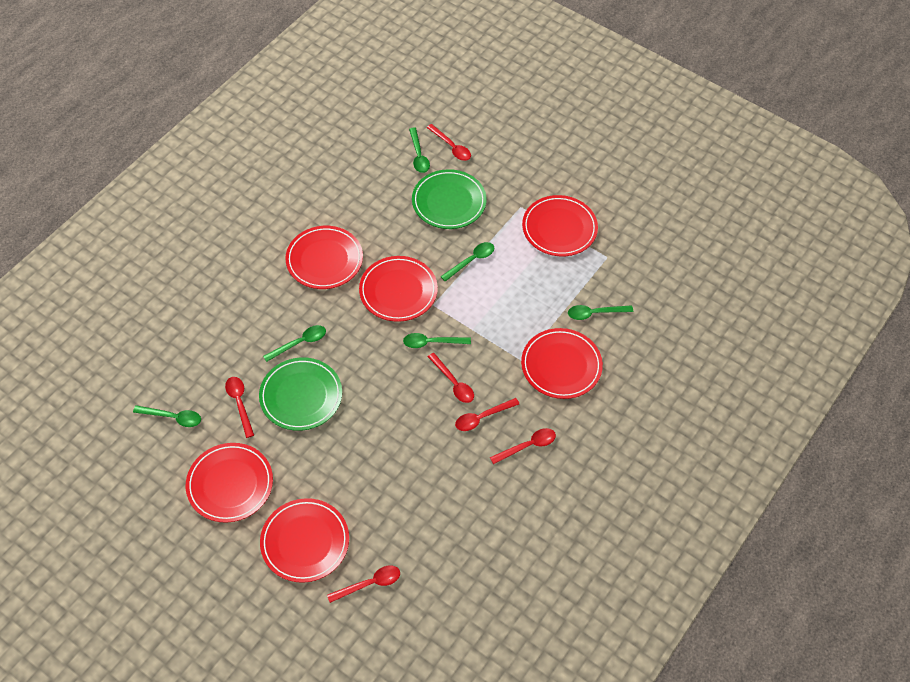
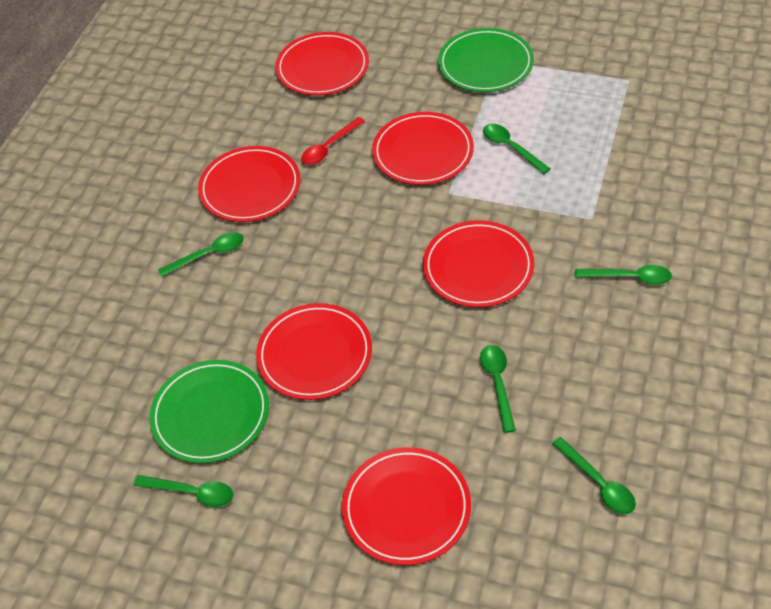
red spoon: [225,377,254,438] [327,566,400,603] [427,124,471,161] [428,353,474,403] [455,398,519,431] [490,428,556,464] = 6 -> [301,117,365,165] = 1

